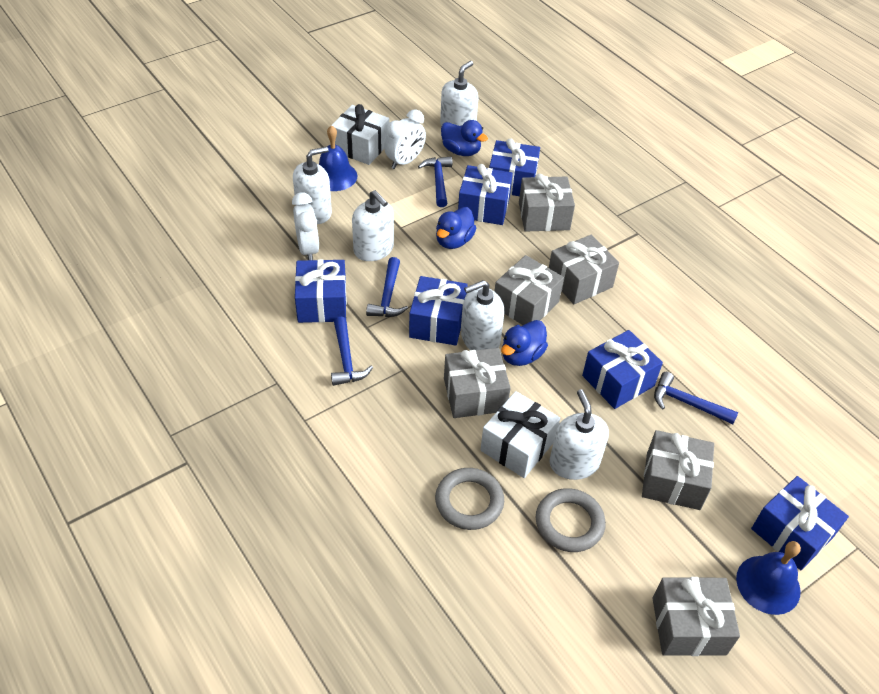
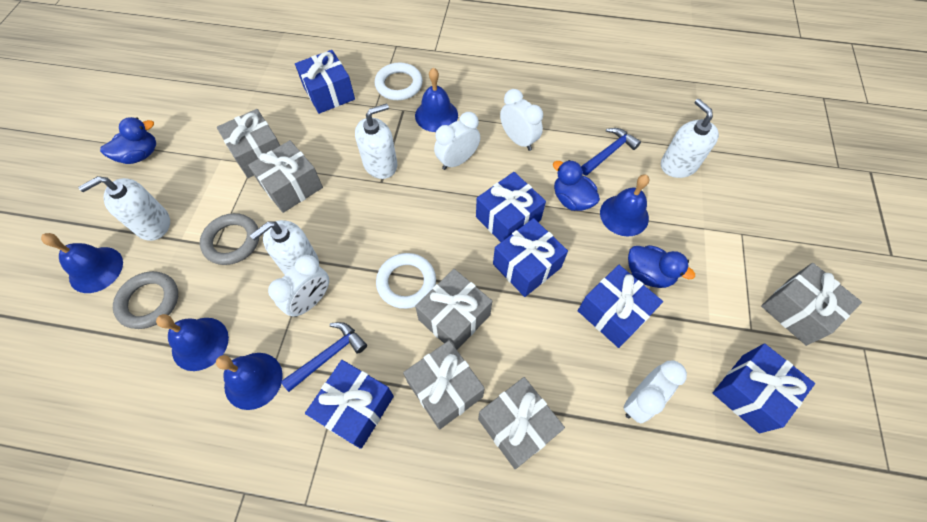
blue bell: [319,125,357,191] [736,541,801,615] = 2 -> [41,233,123,293] [156,314,229,371] [216,353,283,410] [415,68,458,132] [600,174,649,236] = 5
blue hammer: [331,317,373,386] [366,257,408,317] [418,157,452,207] [654,372,738,424] = 4 -> [281,322,367,392] [581,128,641,175] = 2
white clock: [292,192,319,260] [384,109,426,169] = 2 -> [268,255,329,317] [434,112,480,170] [500,89,543,151] [623,361,687,423] = 4
white gift: [332,104,389,165] [480,391,560,478] = 2 -> none = 0
white ring: none = 0 -> [375,63,423,100] [376,253,436,309] = 2
white soap dispenser: [293,146,332,224] [352,190,394,261] [440,61,478,126] [461,280,504,350] [550,389,609,480] = 5 -> [78,176,170,241] [250,220,319,274] [355,103,397,179] [661,99,719,178] = 4

